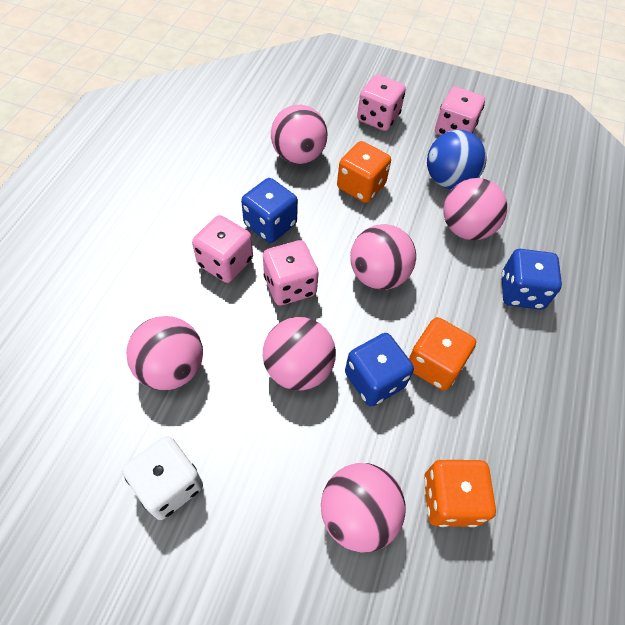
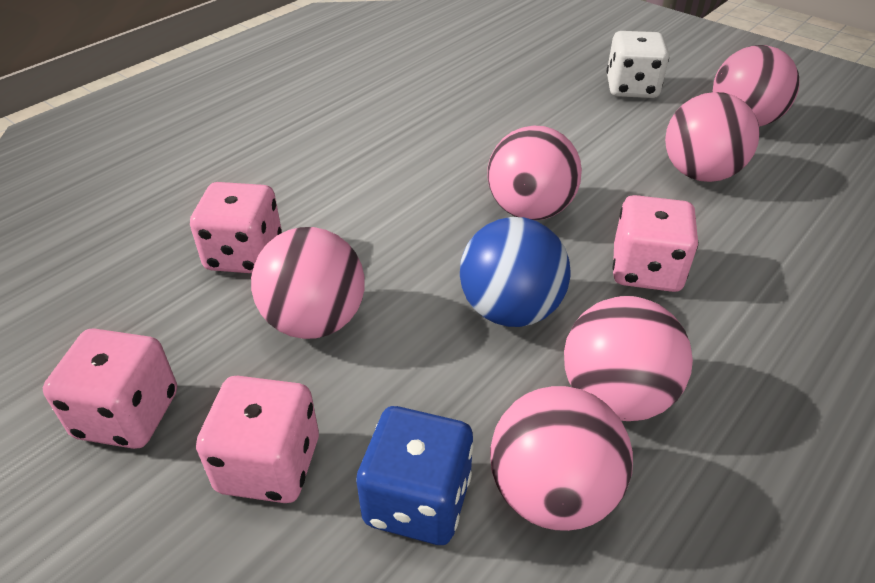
blue dice: [241,178,298,243] [345,333,414,406] [502,249,562,310] = 3 -> [356,406,474,545] = 1
orange dice: [337,141,391,203] [409,317,476,391] [424,459,496,527] = 3 -> none = 0

